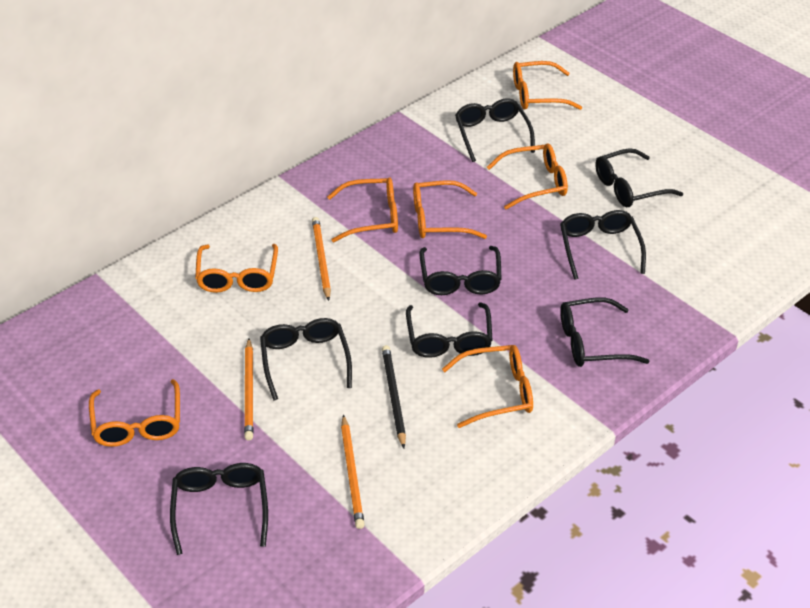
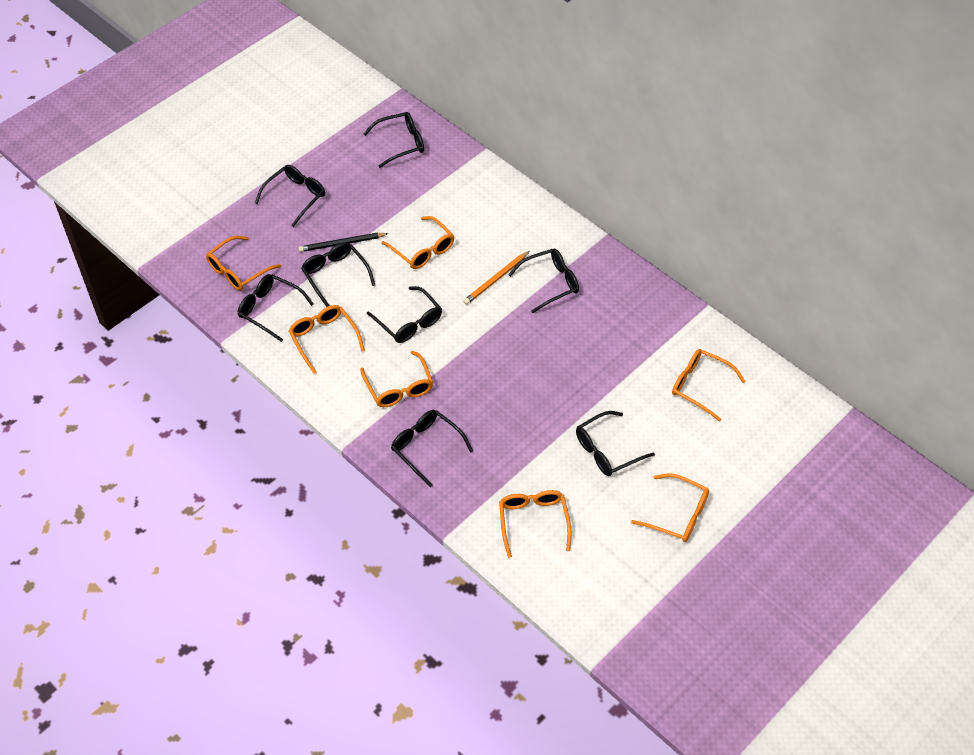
orange pencil: [244,338,253,440] [312,217,331,301] [341,414,365,529] = 3 -> [463,251,529,305] = 1

